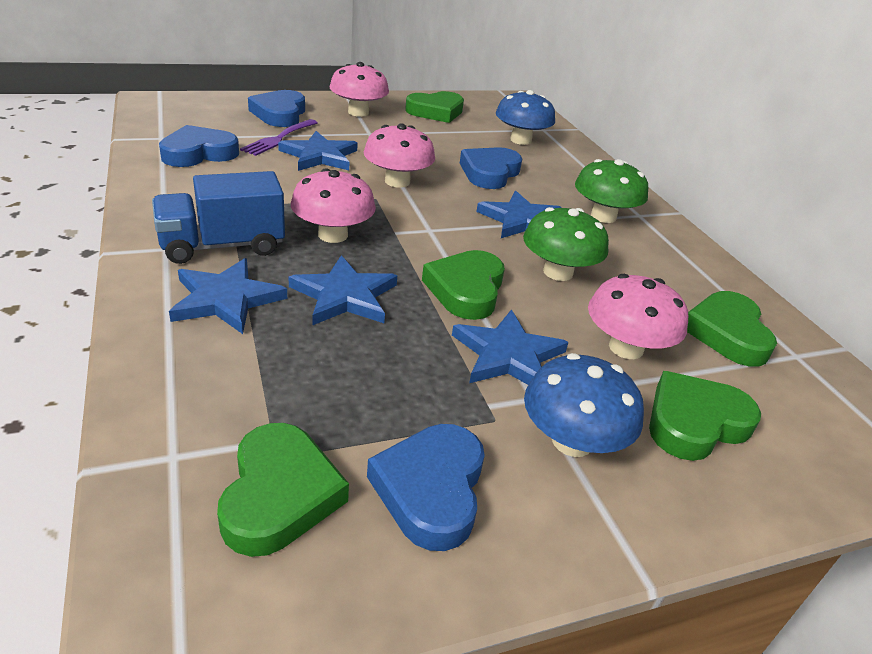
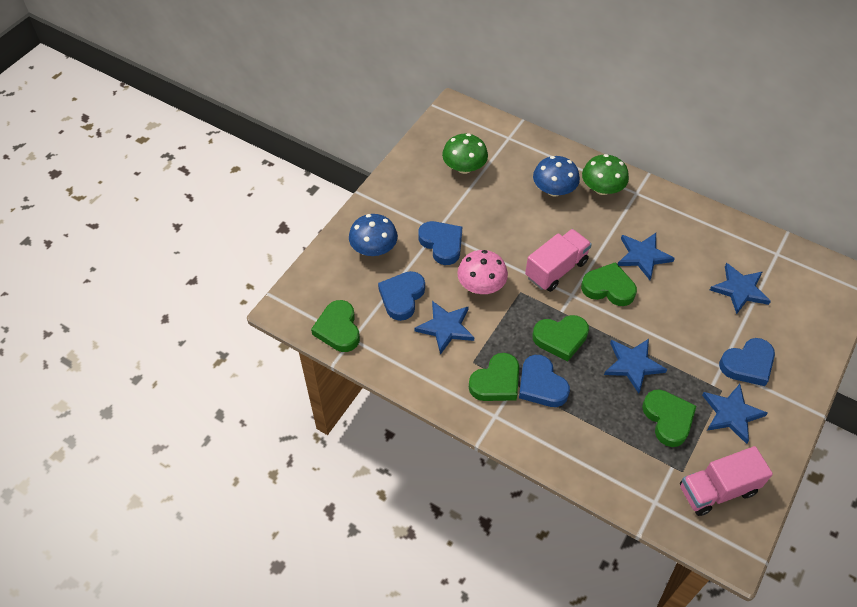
blue truck: [152,171,285,264] = 1 -> none = 0
pink mushroom: [291,168,376,243] [329,62,389,117] [364,123,435,188] [588,274,688,359] = 4 -> [457,250,508,294] = 1
pink truck: none = 0 -> [525,229,592,292] [680,446,773,516] = 2
purple fork: [240,119,318,156] = 1 -> none = 0

